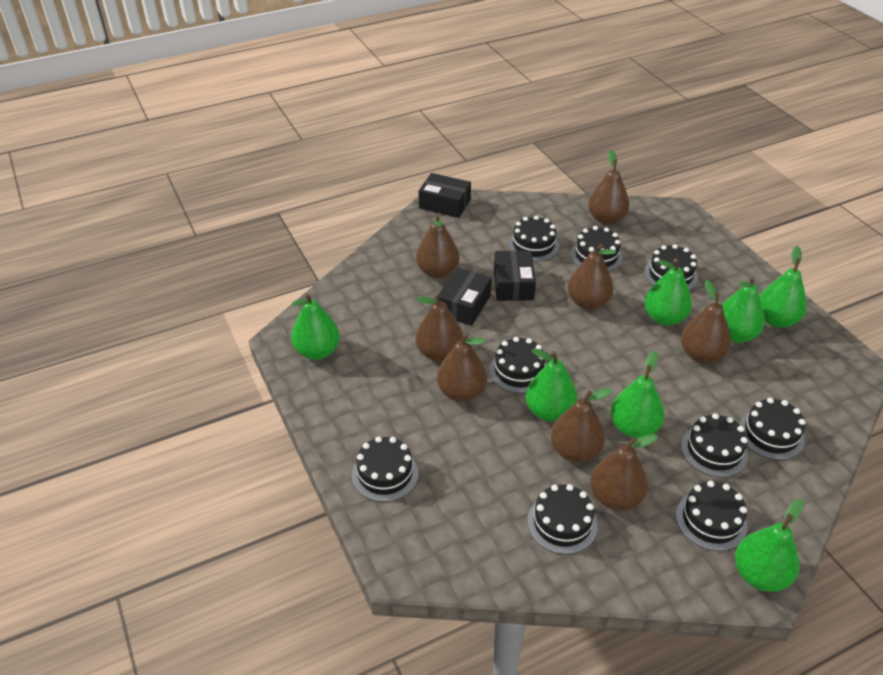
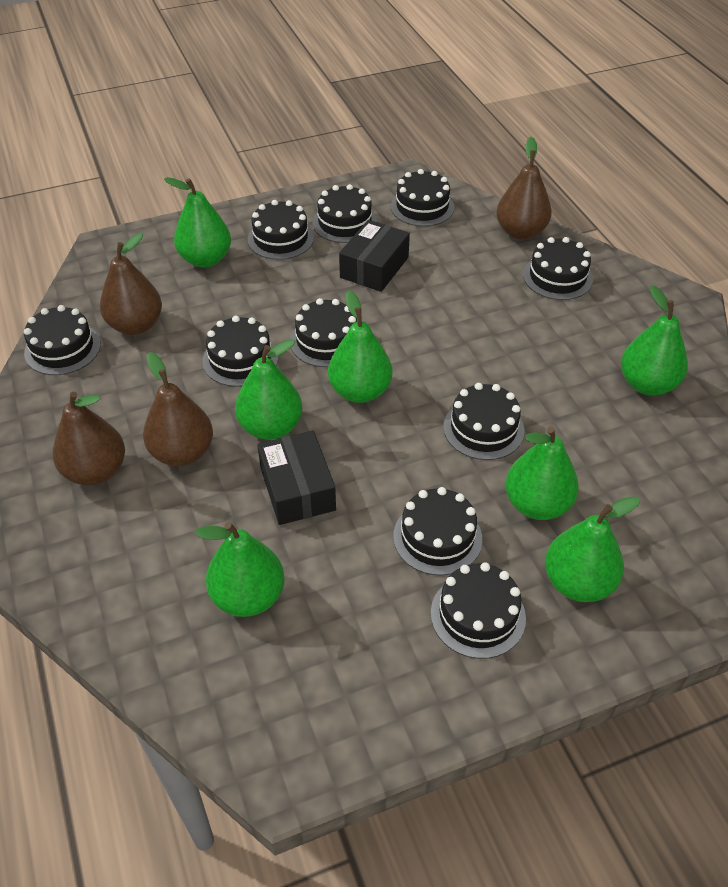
black box: [419,173,471,218] [438,267,492,326] [494,251,536,301] = 3 -> [257,431,336,525] [339,220,410,292] = 2
black cake: [352,436,418,502] [489,337,547,393] [508,216,559,262] [527,484,598,554] [570,226,623,272] [644,244,698,290] [676,481,748,551] [681,413,748,477] [739,398,806,460] = 9 -> [24,305,101,375] [202,316,278,387] [248,200,314,260] [290,298,357,367] [312,184,377,243] [391,169,454,226] [393,487,482,576] [431,562,526,659] [443,383,524,460] [523,237,593,300] = 10
brown pear: [415,293,464,362] [416,214,460,278] [437,333,487,402] [551,388,613,463] [567,244,616,310] [588,150,630,225] [590,434,658,511] [681,280,731,363] = 8 -> [53,392,125,485] [100,233,162,335] [143,352,213,466] [496,137,552,240] = 4

